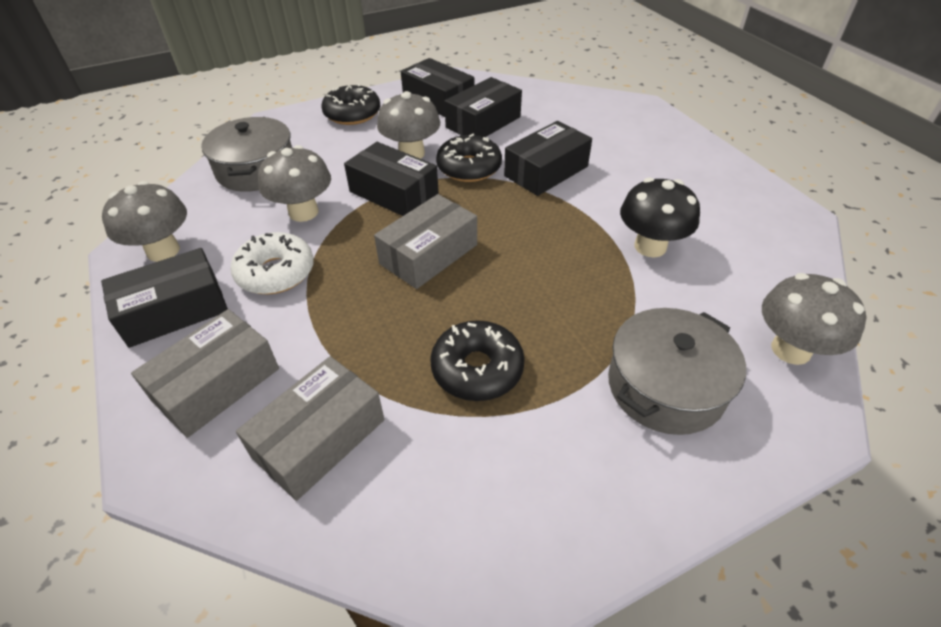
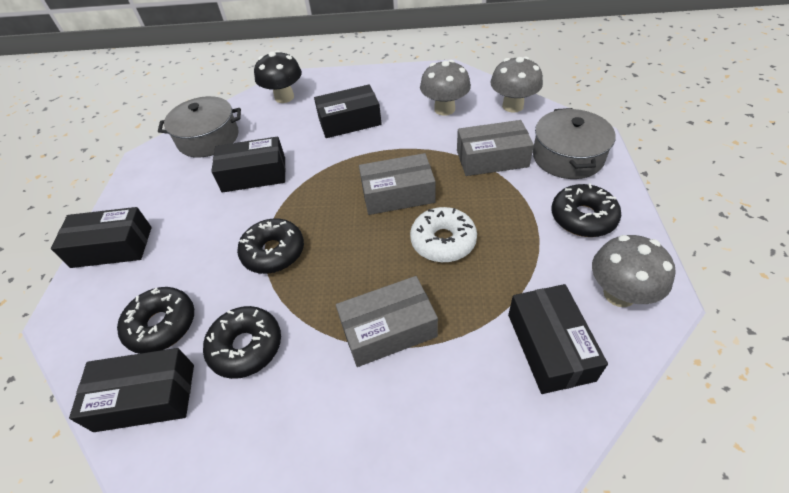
black donut: [321,84,380,125] [430,320,525,401] [436,133,502,182] = 3 -> [117,287,194,354] [203,306,281,379] [237,218,304,274] [552,184,621,237] = 4
grey mushroom: [102,181,187,262] [258,145,331,222] [377,91,440,159] [762,273,867,365] = 4 -> [420,60,471,116] [490,56,543,113] [592,235,676,307] = 3

